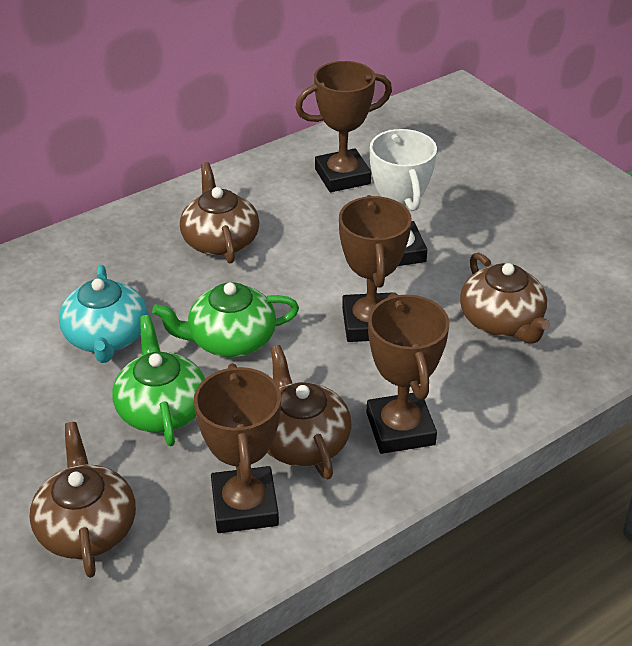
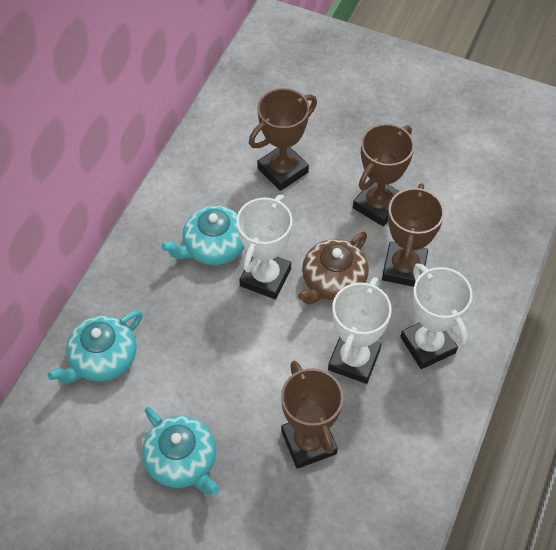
brown teapot: [30,422,136,578] [180,162,260,263] [267,345,352,479] [460,252,550,344] = 4 -> [298,232,369,305] = 1
green teapot: [112,315,205,446] [152,282,299,357] = 2 -> none = 0
turquoise teapot: [59,265,148,363] = 1 -> [48,310,143,384] [142,407,219,494] [161,206,244,265] = 3
white trophy: [370,129,437,266] = 1 -> [236,195,293,299] [328,277,392,384] [400,263,472,369] = 3

